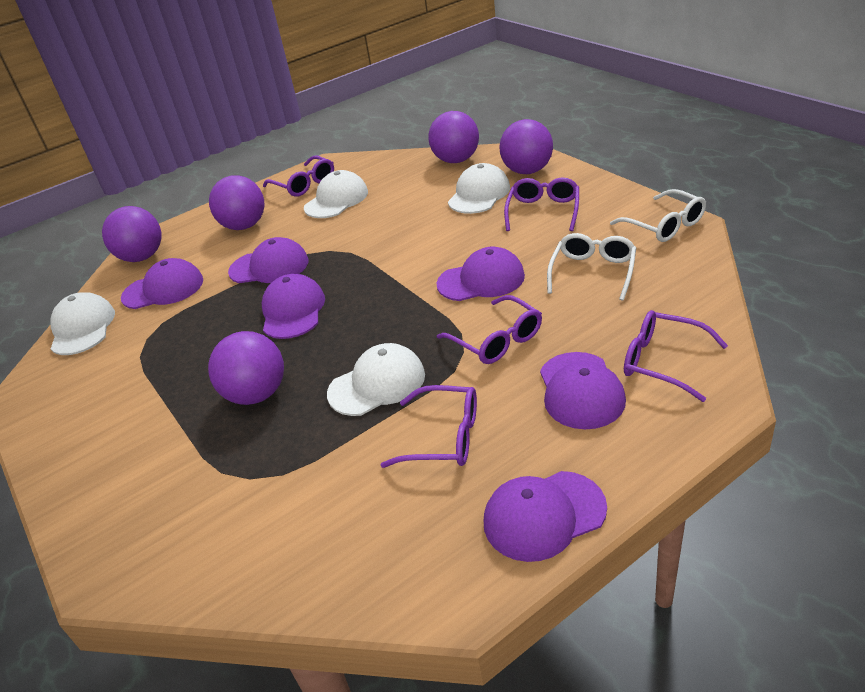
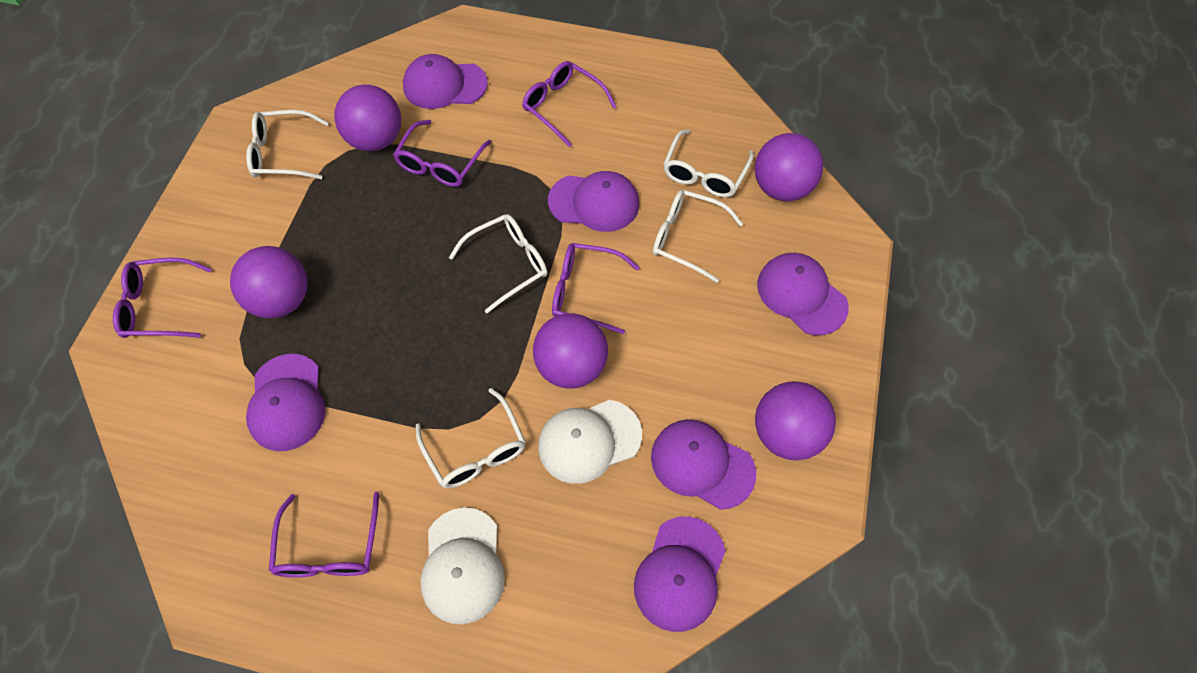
white cap: [50,292,115,355] [304,170,368,218] [327,343,425,416] [448,163,510,214] = 4 -> [420,508,505,624] [538,400,642,484] = 2
white glasses: [547,233,636,301] [610,189,706,242] = 2 -> [246,110,328,179] [416,388,526,489] [449,214,547,313] [653,190,743,283] [663,129,754,197] = 5

